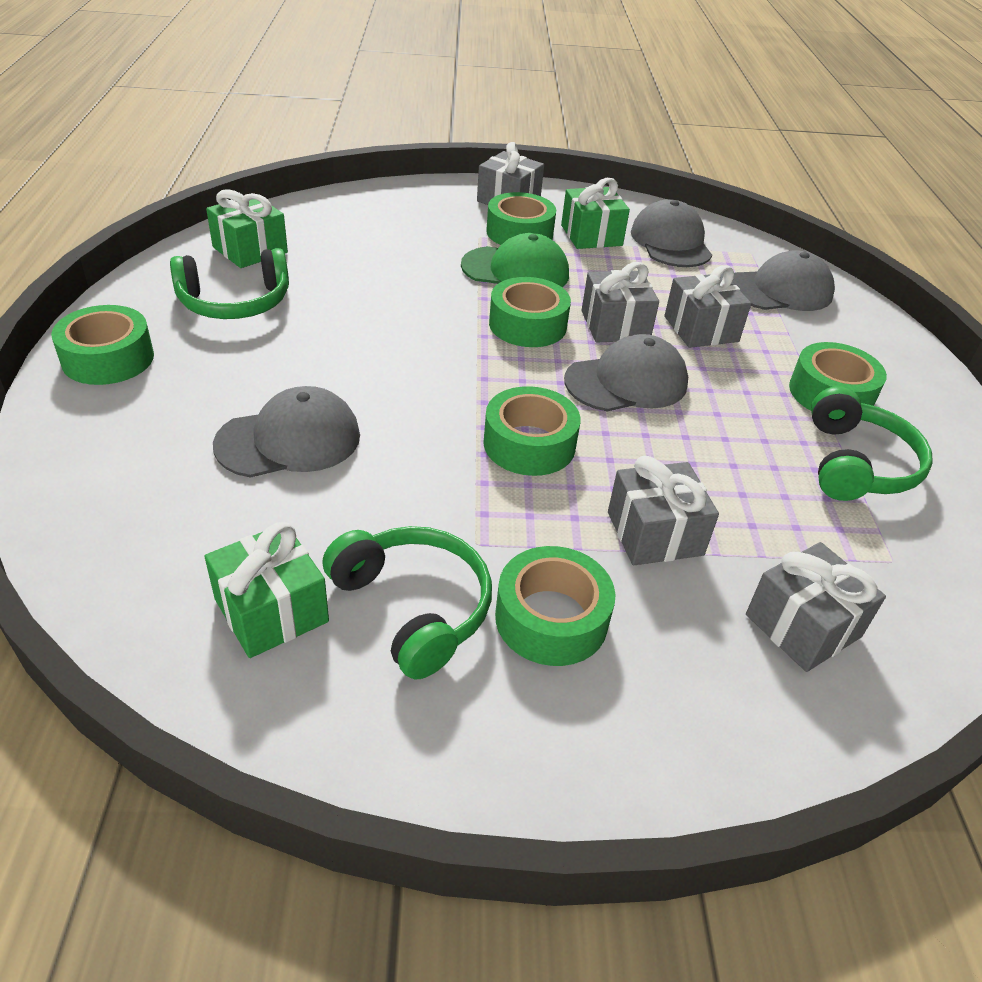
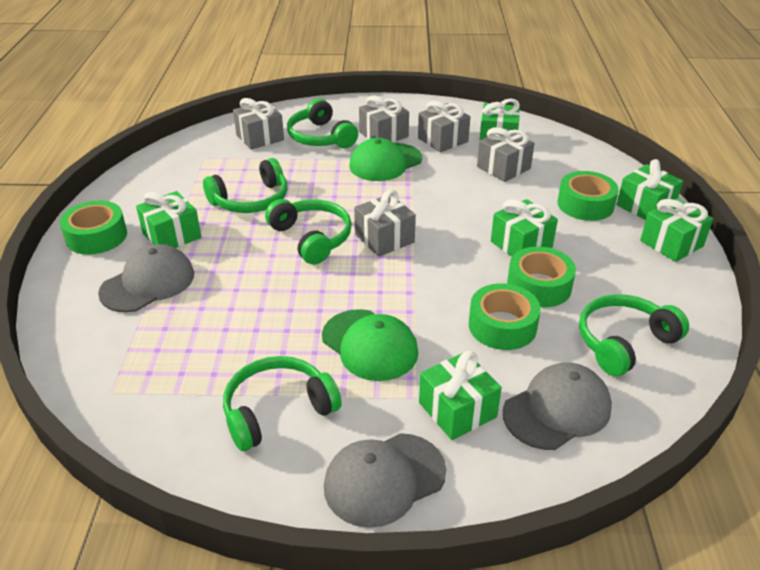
green cap: [461,233,569,287] = 1 -> [322,309,418,381] [349,138,422,181] = 2
green gift: [205,522,329,658] [206,189,288,268] [561,178,630,249] = 3 -> [136,191,201,248] [419,351,502,440] [479,98,520,141] [491,199,558,257] [617,159,683,220] [640,198,713,262] = 6
green headphones: [170,248,289,319] [322,526,492,679] [811,386,933,501] = 3 -> [203,158,288,213] [223,356,342,451] [265,199,352,264] [287,99,358,148] [579,294,689,376] = 5
green tape: [51,305,154,385] [483,386,580,476] [486,192,556,245] [489,277,571,347] [495,546,615,666] [789,342,887,411] = 6 -> [60,200,127,255] [469,283,541,350] [507,246,576,307] [557,171,618,221] = 4
grey cap: [213,386,360,478] [564,334,688,412] [631,199,712,267] [732,250,835,311] = 4 -> [98,244,194,312] [324,433,446,528] [503,362,612,450] = 3

